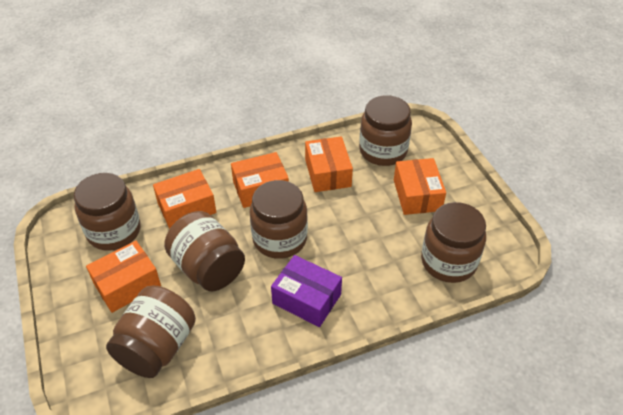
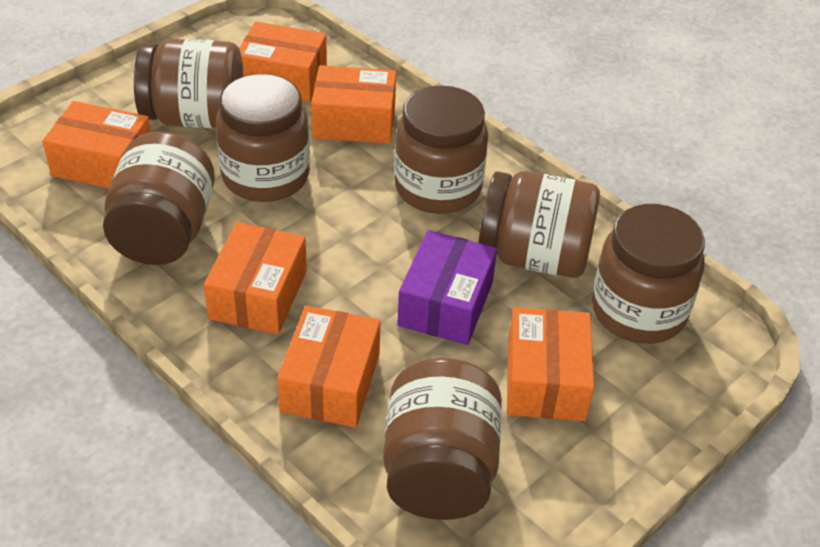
brown jar: [74,173,140,251] [106,286,196,378] [164,211,245,291] [250,180,308,259] [359,95,412,166] [421,202,486,283] = 6 -> [103,132,215,265] [134,39,243,128] [216,74,310,202] [383,358,502,520] [394,86,488,214] [478,171,600,278] [592,204,705,344] = 7
orange box: [86,241,161,313] [153,169,216,229] [231,152,289,208] [305,136,353,192] [394,158,446,215] = 5 -> [43,101,151,189] [204,222,307,334] [239,22,327,102] [277,305,380,427] [311,65,396,144] [507,307,594,421] = 6

